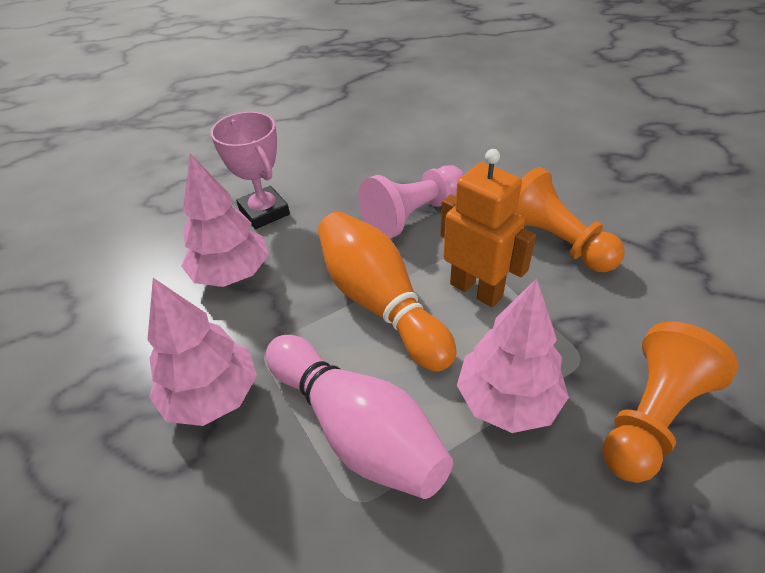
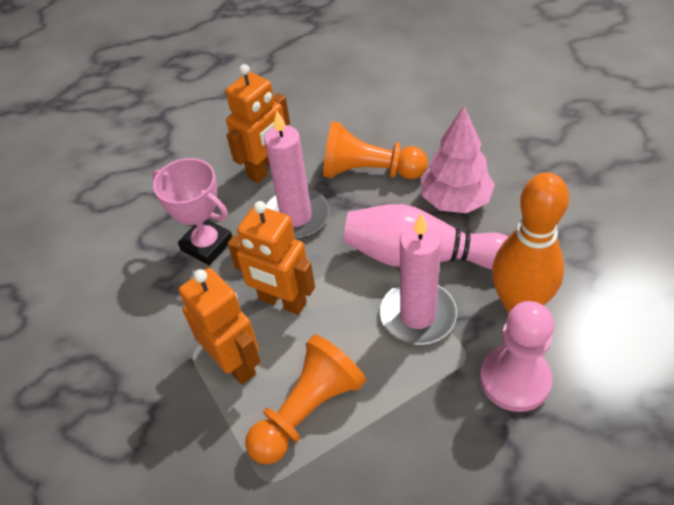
orange robot: [440,149,536,307] = 1 -> [179,268,261,385] [226,64,290,183] [228,201,315,315] = 3
pink candle: none = 0 -> [264,111,329,239] [380,213,457,345] = 2
pink tree: [147,278,257,426] [181,153,269,287] [457,278,569,433] = 3 -> [421,106,495,213] = 1

